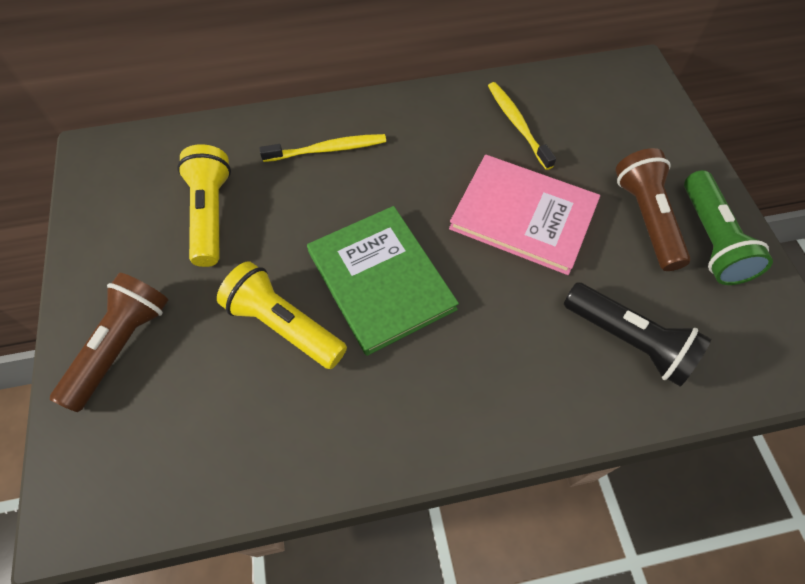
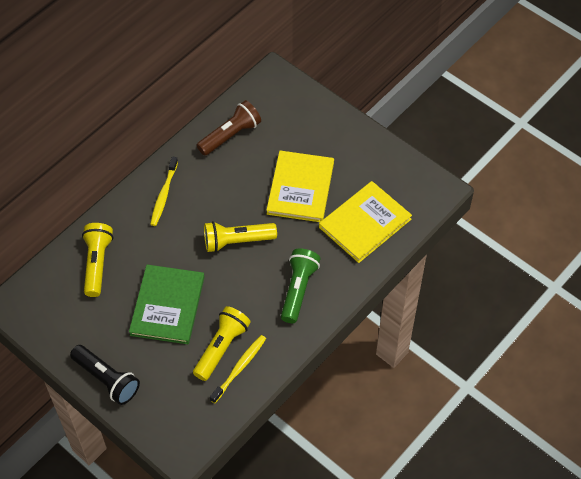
brown flashlight: [50,273,168,412] [616,148,691,271] = 2 -> [197,100,261,156] = 1
pink book: [449,155,600,275] = 1 -> none = 0
yellow book: none = 0 -> [267,151,334,222] [319,181,412,263] = 2
yellow flashlight: [177,144,231,267] [217,261,347,369] = 2 -> [82,223,113,297] [193,306,251,381] [204,221,277,252] = 3

